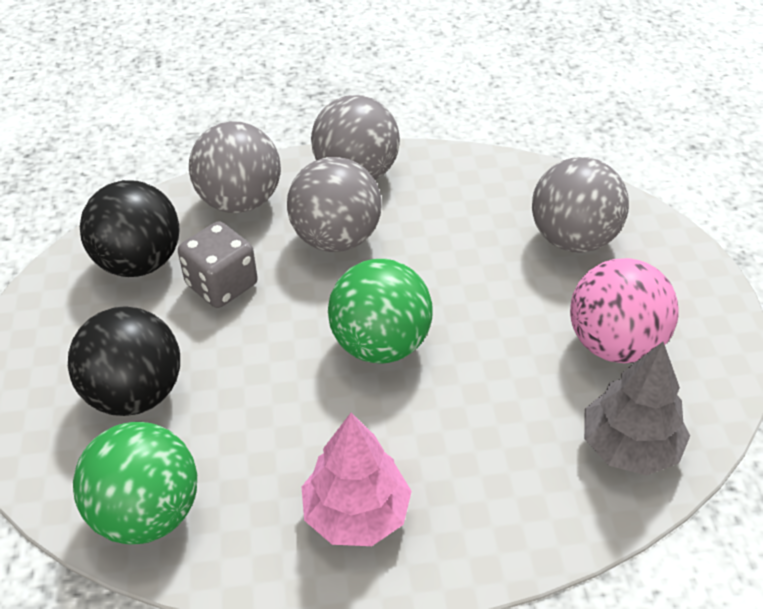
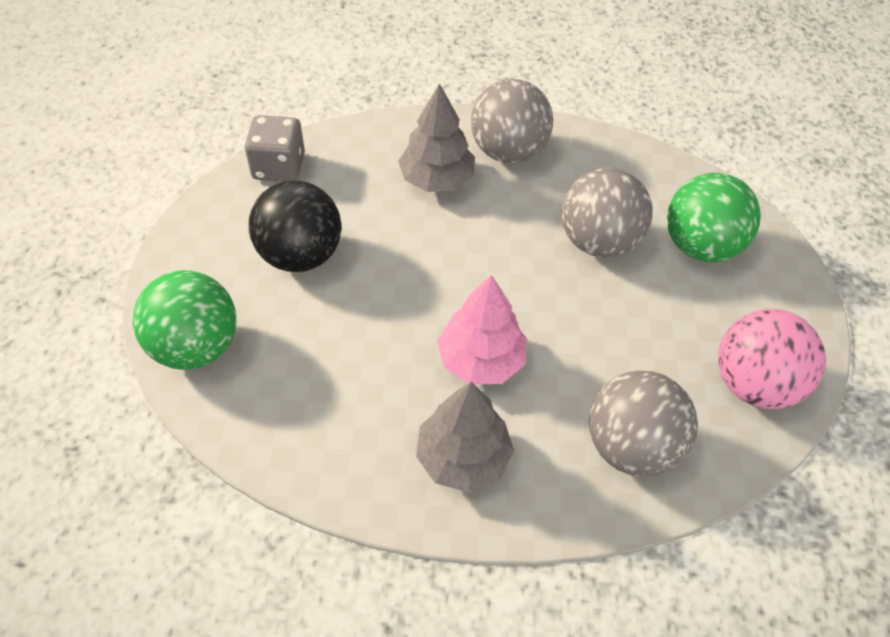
black ball: [68,306,180,416] [80,180,179,277] = 2 -> [249,180,342,272] = 1
grey ball: [189,121,281,213] [287,157,381,252] [311,95,400,180] [532,157,629,253] = 4 -> [471,79,553,163] [562,168,653,258] [589,370,698,477] = 3
grey tree: [584,342,690,476] = 1 -> [398,83,475,192] [416,382,514,492] = 2

